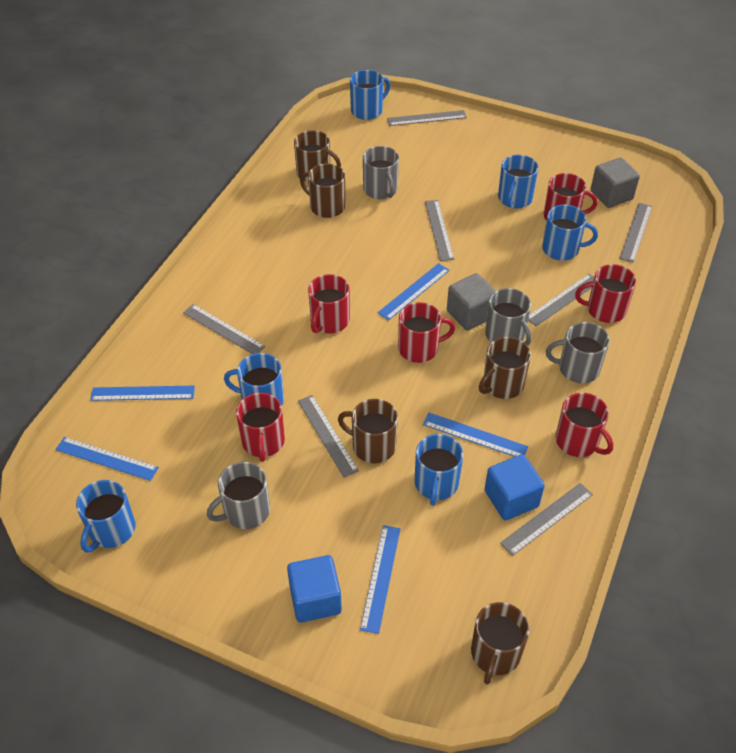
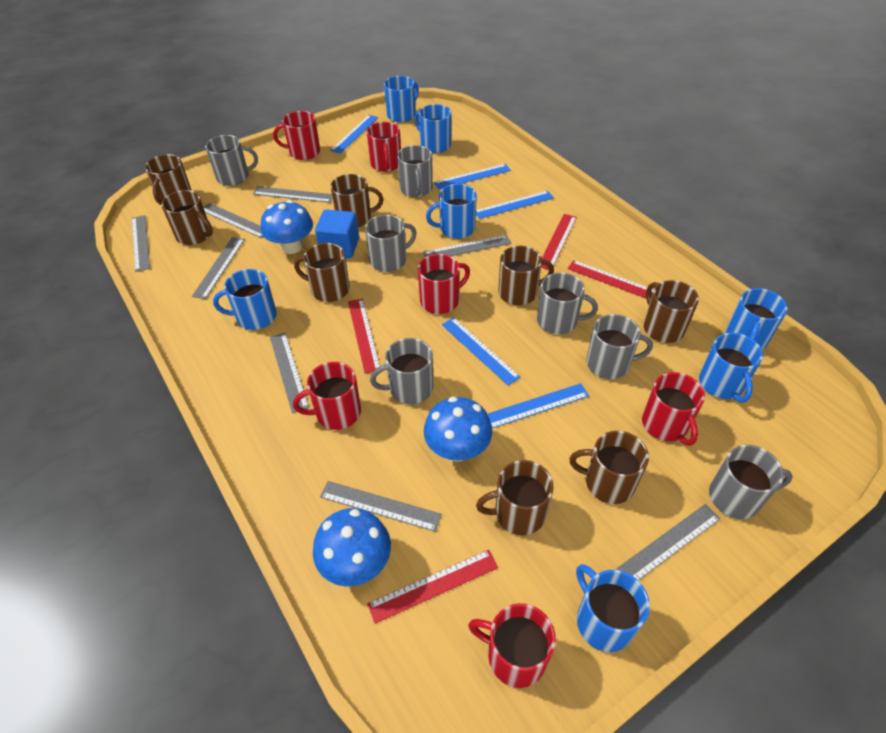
blue cube: [287,555,342,622] [485,454,545,521] = 2 -> [315,209,359,258] = 1
blue mug: [76,480,135,553] [224,353,284,405] [350,70,390,120] [415,434,463,506] [498,155,539,208] [542,204,598,261] = 6 -> [213,269,277,330] [384,76,419,122] [415,104,451,153] [426,184,477,239] [576,564,650,652] [699,333,763,403] [726,288,787,350] = 7
blue mushroom: none = 0 -> [261,200,313,254] [313,508,391,586] [424,396,492,462] = 3
brown mug: [294,130,341,182] [300,164,345,218] [338,399,398,463] [471,602,529,685] [479,337,531,399] = 5 -> [145,154,192,205] [161,190,213,245] [294,243,350,302] [330,174,383,227] [476,460,554,535] [498,246,554,305] [570,431,649,504] [643,280,699,343] = 8
grey cube: [447,273,496,331] [591,158,640,208] = 2 -> none = 0
grey mug: [207,462,270,529] [363,146,399,199] [485,288,531,346] [546,322,610,383] = 4 -> [205,135,258,186] [365,215,417,272] [370,338,433,404] [397,145,433,197] [537,273,598,334] [586,314,653,379] [709,445,793,519] = 7
grey ruler: [183,304,266,354] [298,395,359,478] [387,110,467,126] [425,200,454,261] [500,483,593,556] [528,274,594,326] [619,203,652,262] = 7 -> [132,215,150,272] [192,237,245,299] [204,203,263,238] [253,186,333,203] [270,333,309,413] [320,481,442,532] [423,235,511,257] [615,504,720,581] = 8
red ruler: none = 0 -> [348,299,380,374] [367,550,498,624] [541,214,577,270] [568,260,654,298] = 4

